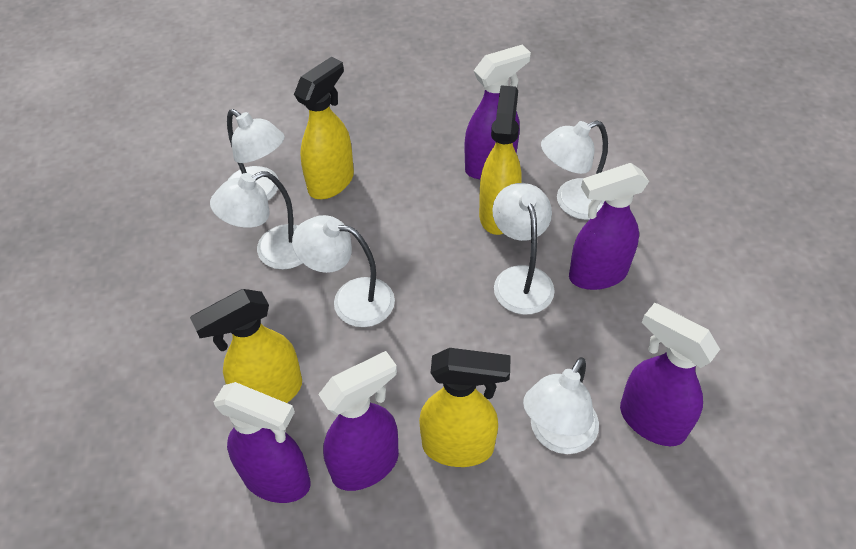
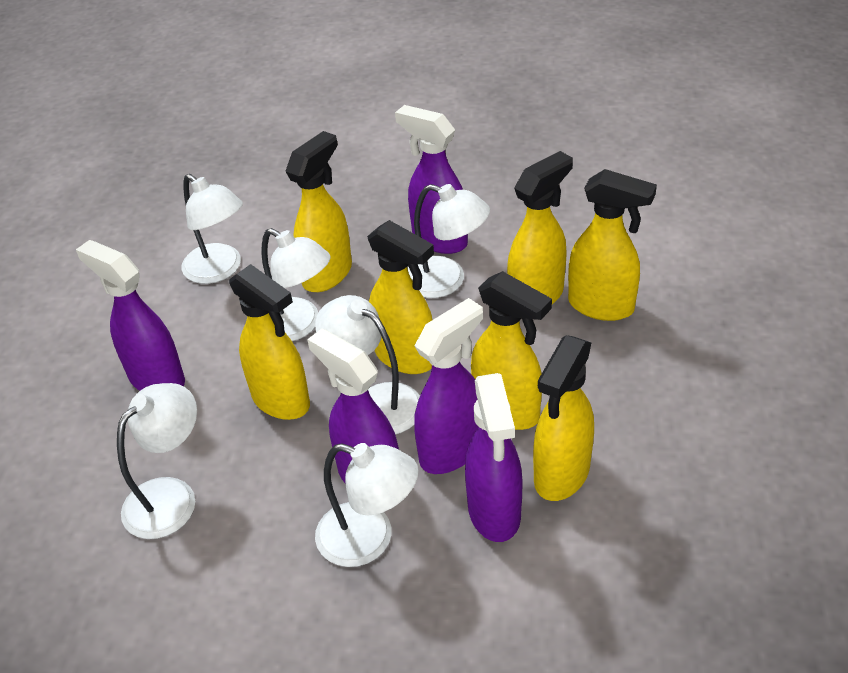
yellow spray bottle: [190,289,302,403] [294,57,354,199] [419,348,511,467] [479,85,522,235] = 4 -> [229,264,310,420] [285,131,352,292] [367,220,434,374] [471,271,552,430] [507,151,573,304] [533,335,594,501] [568,169,657,321] = 7

